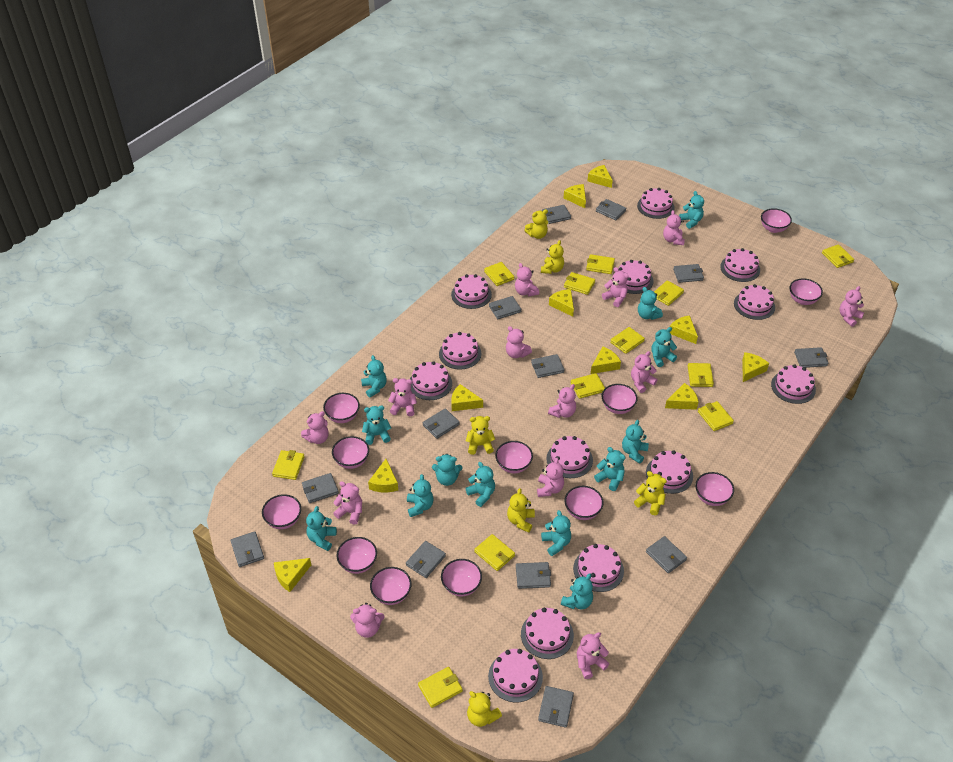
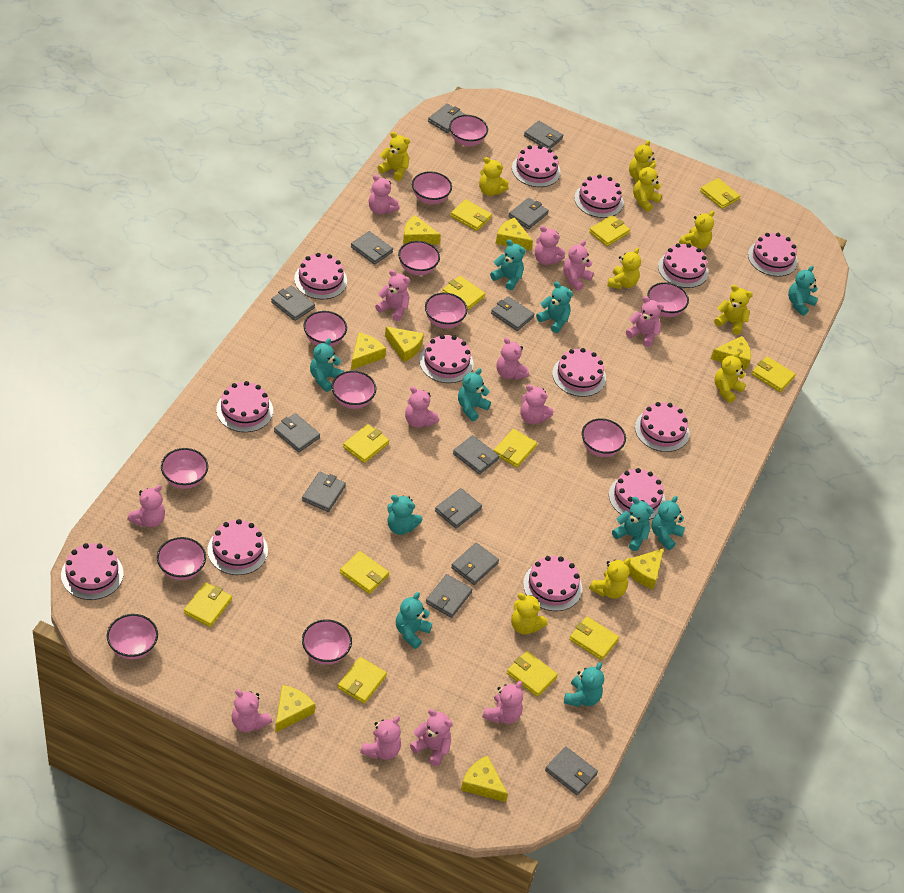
turquoise teddy bear: [306,506,337,551] [361,355,387,397] [362,406,391,445] [407,474,434,517] [432,454,462,486] [466,462,495,507] [541,510,571,556] [561,574,593,609] [594,447,626,491] [622,420,649,464] [638,287,663,320] [651,327,677,367] [679,191,704,229] = 13 -> [310,338,344,392] [387,495,422,535] [396,592,432,649] [458,368,491,421] [490,239,526,290] [536,281,573,333] [564,662,604,707] [612,497,654,551] [652,496,685,550] [788,266,818,316] = 10
yellow cheese: [274,558,311,592] [368,459,398,493] [451,384,483,411] [549,289,574,317] [564,184,586,208] [588,165,613,188] [591,347,621,374] [665,383,698,410] [670,316,698,344] [742,352,769,382] = 10 -> [275,685,315,733] [351,333,386,370] [385,327,424,362] [403,215,441,245] [461,756,508,802] [495,217,533,250] [628,548,664,589] [711,336,751,370] = 8
yellow teddy bear: [466,416,495,455] [467,691,502,727] [507,488,535,533] [524,209,548,239] [541,240,564,274] [634,471,667,515] = 6 -> [378,132,410,181] [479,157,509,196] [511,593,547,634] [589,558,631,599] [607,247,641,289] [629,140,657,182] [633,163,662,212] [679,211,714,249] [714,285,753,335] [714,351,746,403] = 10

